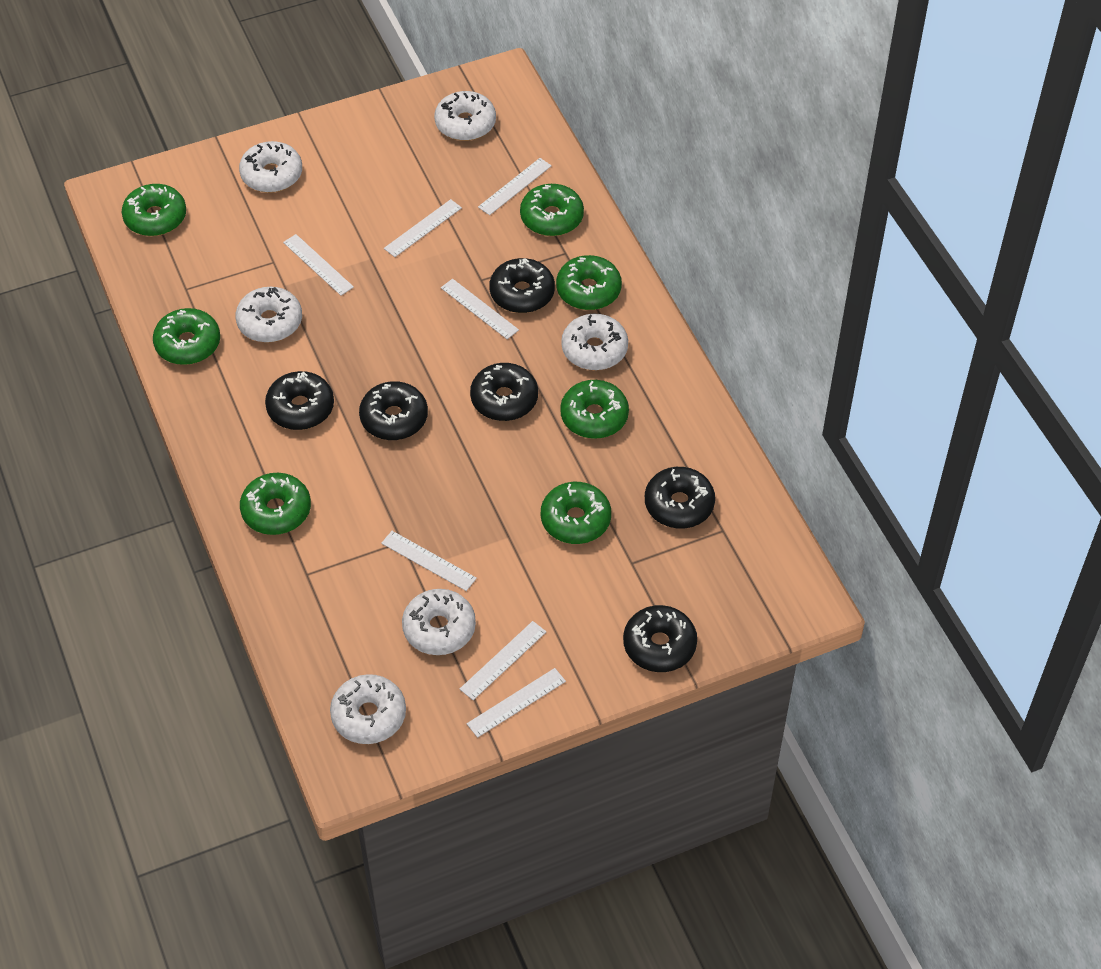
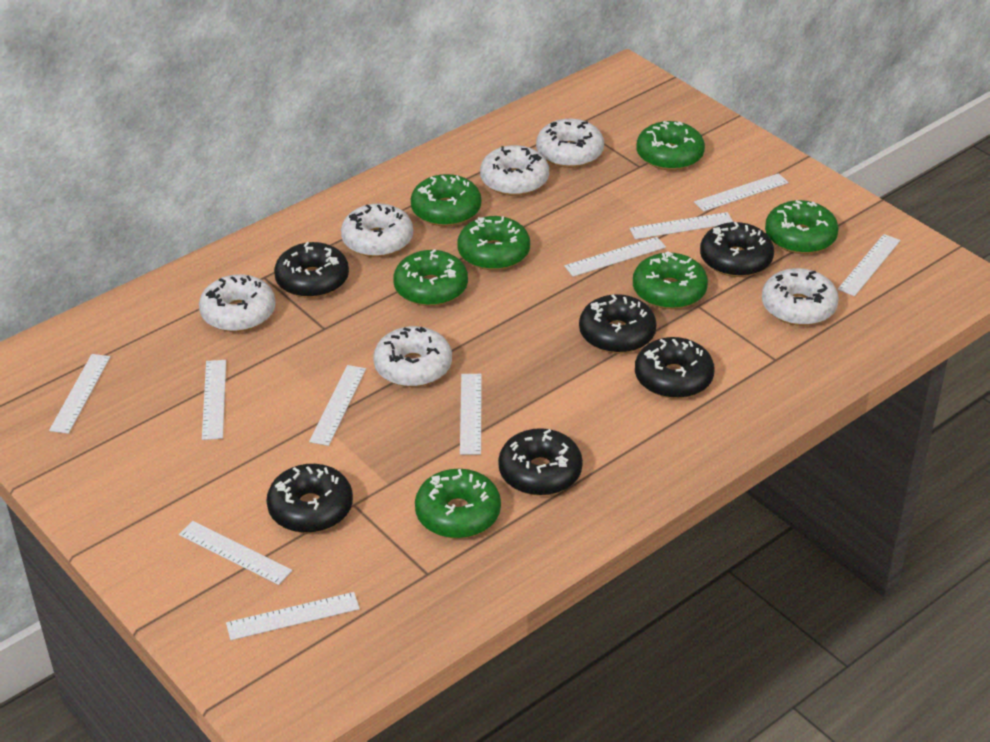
white ruler: [283,234,354,295] [381,531,477,591] [384,199,462,257] [441,279,519,339] [460,621,546,700] [467,668,566,738] [478,158,552,215] = 7 -> [49,354,110,434] [179,521,292,585] [202,360,226,440] [226,592,360,640] [309,365,366,446] [460,374,482,455] [564,237,666,277] [630,212,733,239] [694,173,789,212] [837,234,901,296] = 10

